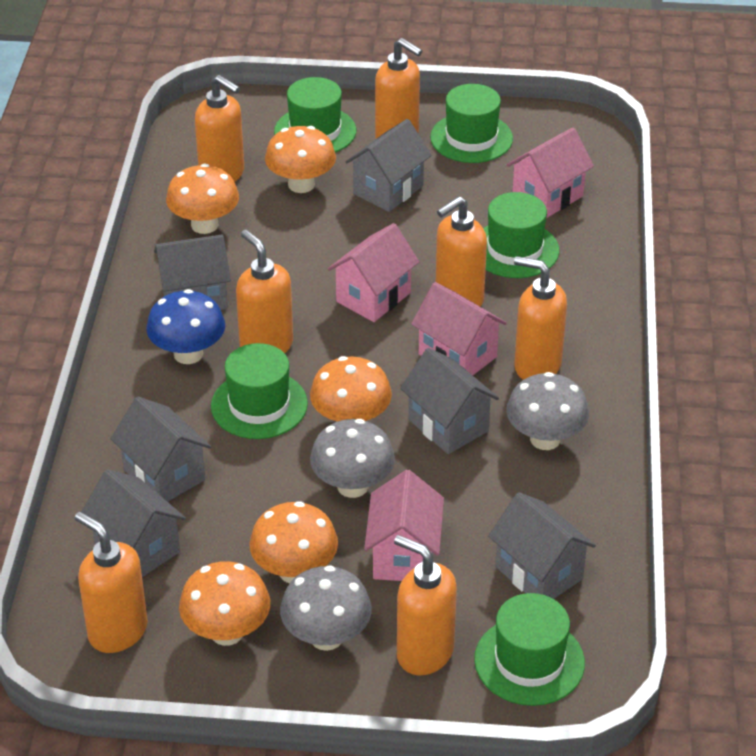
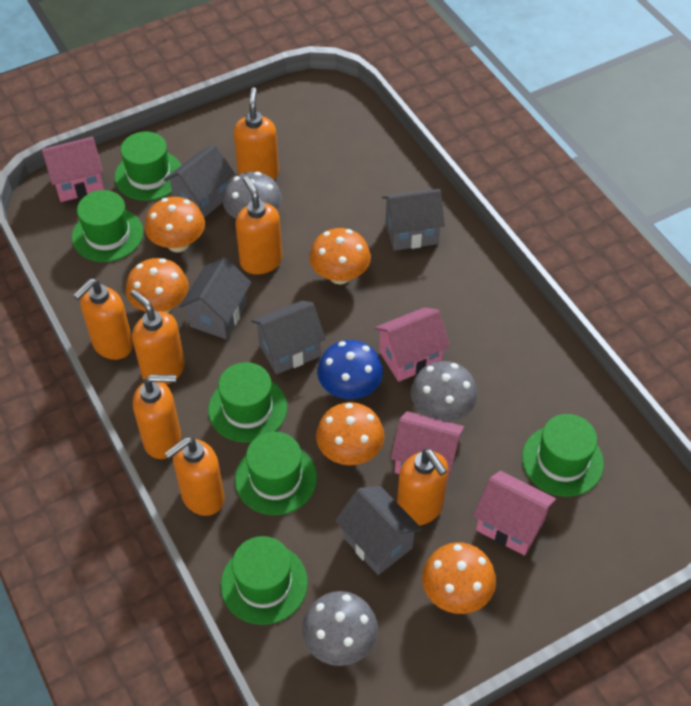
green hat: [211,343,308,439] [274,77,356,153] [430,84,513,163] [474,593,585,706] [483,192,559,278] = 5 -> [72,190,143,262] [114,132,181,201] [208,362,287,443] [221,536,308,625] [235,432,317,515] [522,414,604,497] = 6
grey house: [82,469,186,577] [111,396,211,502] [154,235,231,310] [346,119,431,212] [400,348,499,454] [488,492,596,599] = 6 -> [164,144,235,218] [179,257,251,339] [252,301,326,374] [335,486,422,575] [382,189,445,251] = 5

